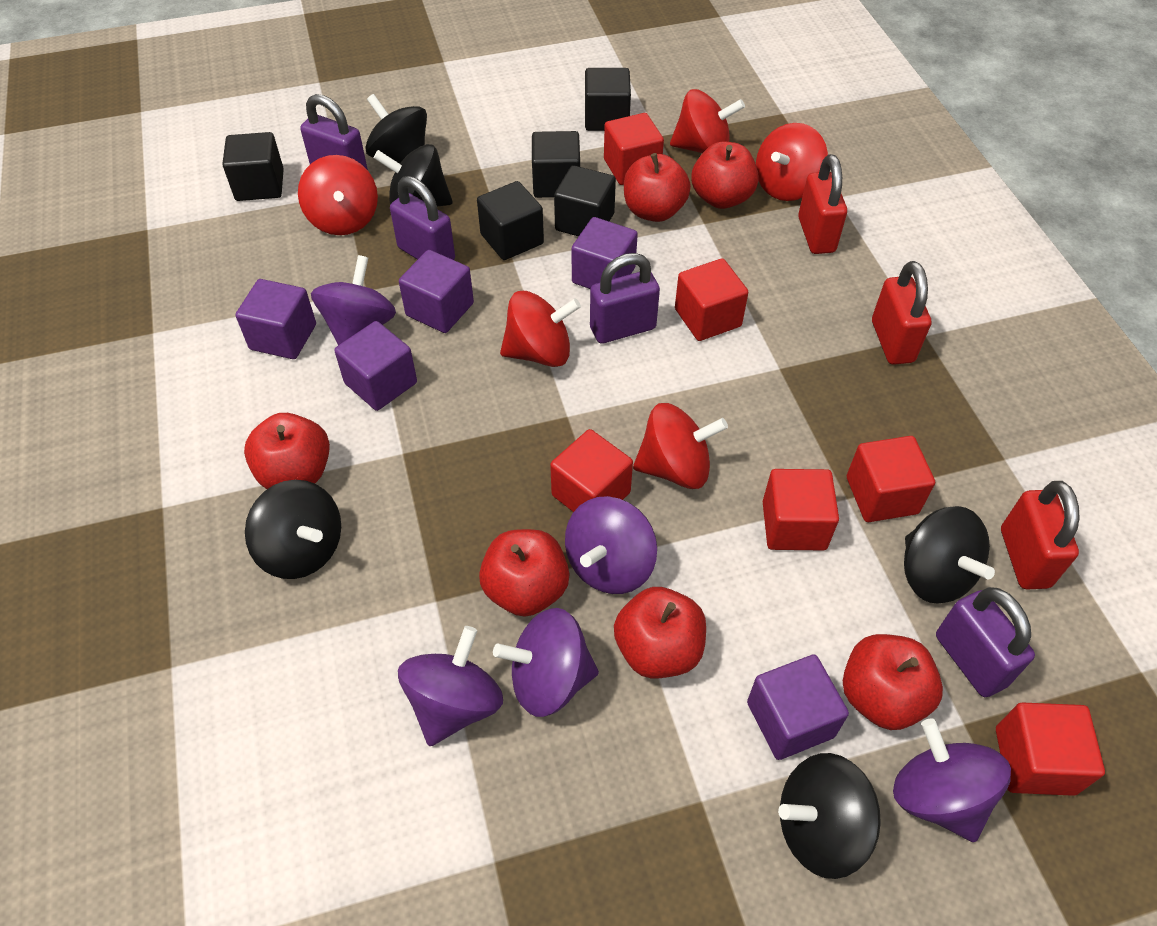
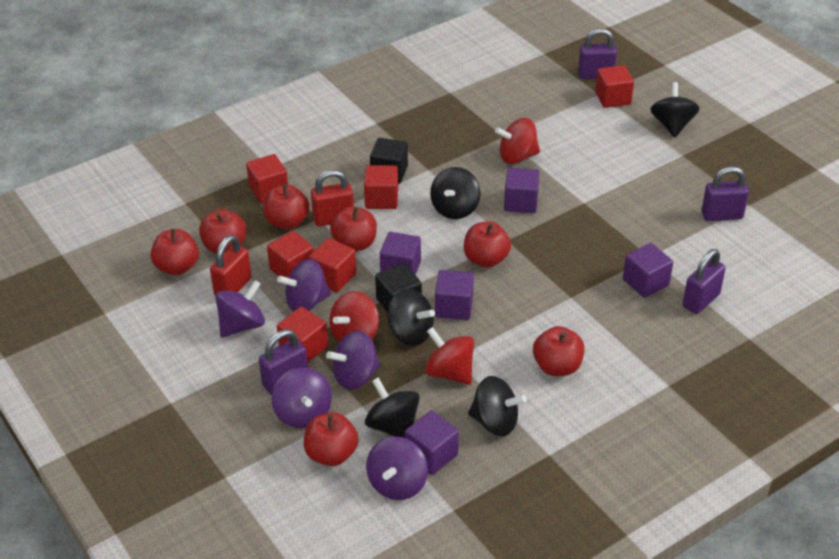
black cube: [222,132,284,201] [477,181,544,260] [532,131,580,198] [554,165,616,236] [585,68,631,131] = 5 -> [370,138,408,184] [375,263,422,313] = 2
red apple: [244,413,330,489] [479,529,569,617] [614,587,706,678] [624,153,691,222] [691,141,759,209] [843,634,943,730] = 6 -> [151,229,199,275] [199,209,247,254] [264,184,309,229] [304,412,359,466] [330,206,377,252] [464,222,511,268] [533,326,585,376] = 7
red padlock: [798,154,847,254] [872,261,931,365] [1001,481,1080,589] = 3 -> [210,235,251,295] [311,170,354,226] = 2
red spinning top: [298,155,378,235] [500,291,581,367] [633,403,728,489] [670,89,745,153] [756,123,828,201] = 5 -> [330,291,379,342] [425,327,474,385] [495,118,540,164] = 3

